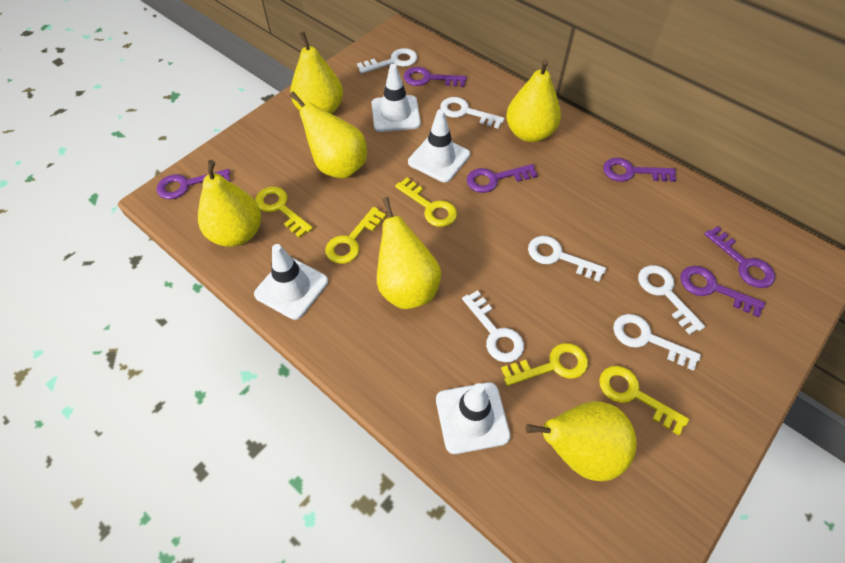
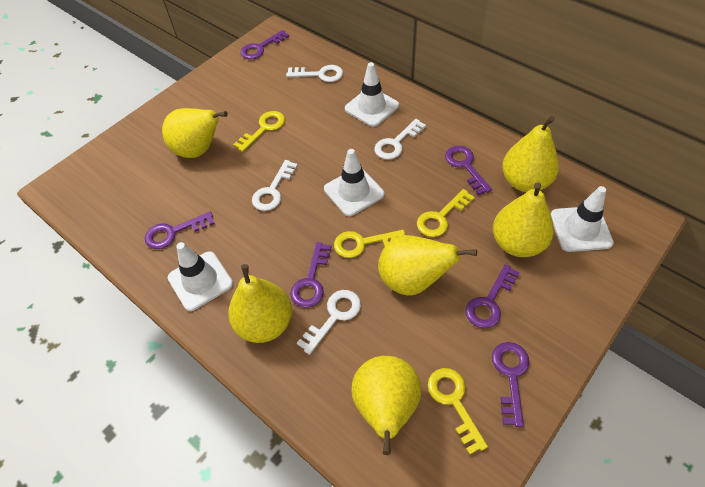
white key: [357,48,417,74] [440,97,505,128] [462,290,524,362] [528,236,606,282] [613,314,701,371] [638,265,705,335] = 6 -> [252,160,298,211] [286,65,343,82] [297,290,361,355] [374,119,426,160] = 4
yellow key: [255,187,313,238] [325,207,386,264] [395,178,457,227] [501,343,588,386] [599,366,689,435] = 5 -> [233,111,285,152] [334,230,405,258] [417,189,475,237] [428,368,488,455] = 4

